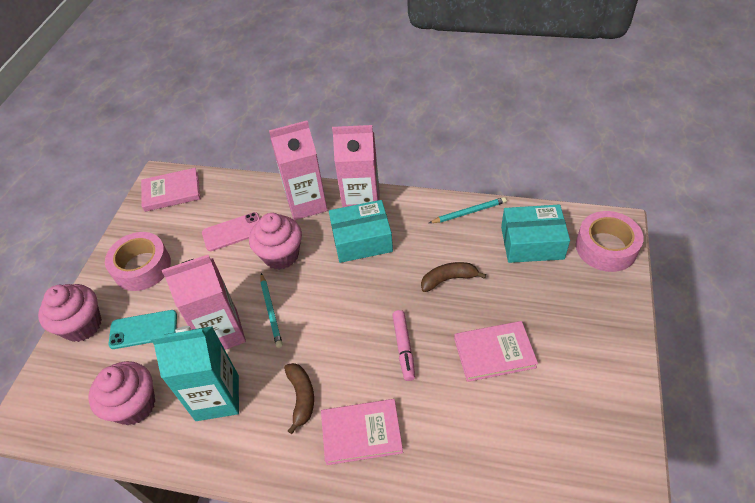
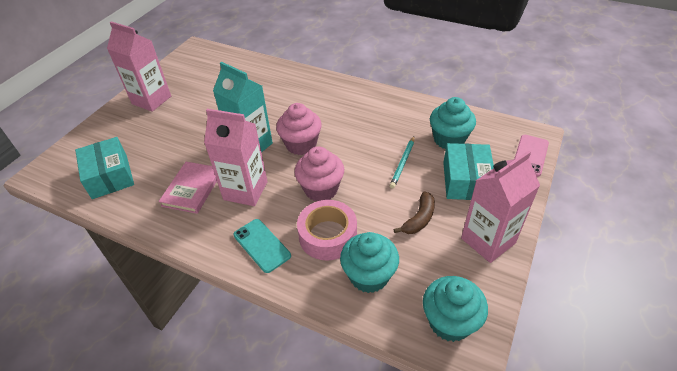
brown banana: [284,363,314,434] [421,262,486,292] = 2 -> [394,191,435,234] = 1
pink book: [141,168,200,212] [321,399,403,465] [454,321,538,382] = 3 -> [159,162,217,214] = 1
pink cupcake: [38,284,102,342] [88,361,155,425] [249,213,302,270] = 3 -> [276,103,322,155] [294,146,344,201] = 2
pink marker: [392,310,415,381] = 1 -> none = 0
pink tape: [105,232,171,291] [576,211,644,272] = 2 -> [297,200,357,261] = 1
turquoise cupcake: none = 0 -> [340,232,399,293] [423,276,488,342] [430,97,476,149] = 3
turquoise pencil: [260,273,283,348] [429,197,507,223] = 2 -> [390,137,414,188] = 1

